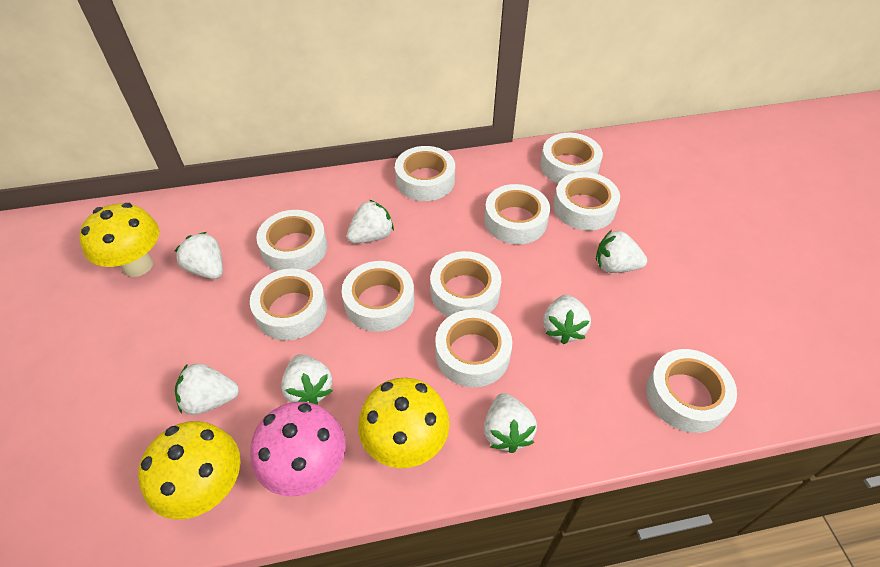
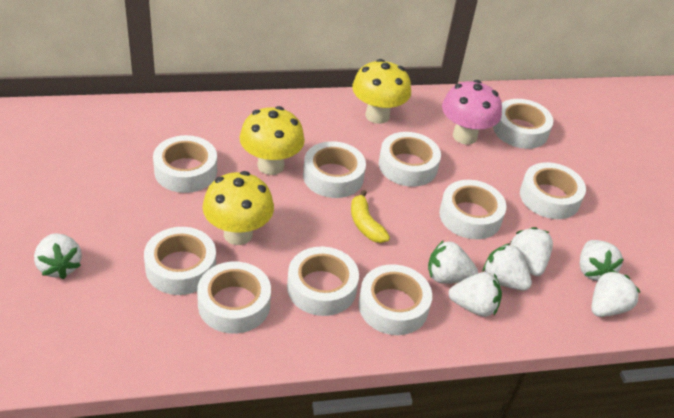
yellow banana: none = 0 -> [351,190,390,243] = 1

